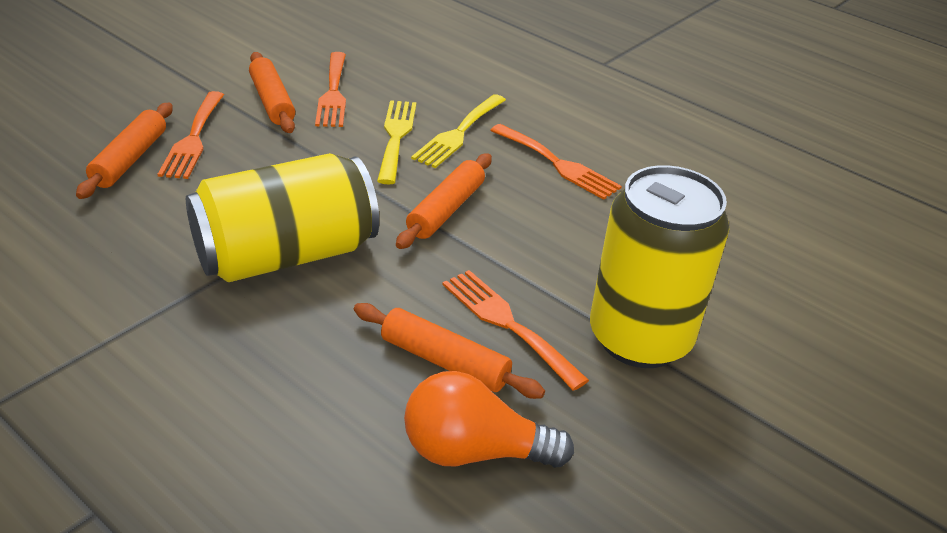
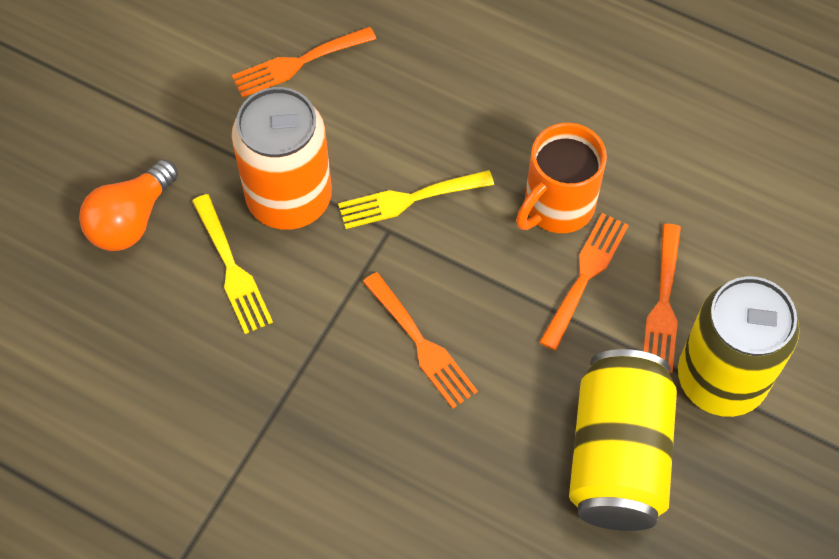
orange can: none = 0 -> [231,87,332,230] = 1
orange mug: none = 0 -> [516,123,607,233] = 1
orange rolling pin: [76,103,173,199] [249,52,295,133] [354,303,545,399] [396,154,492,249] = 4 -> none = 0

